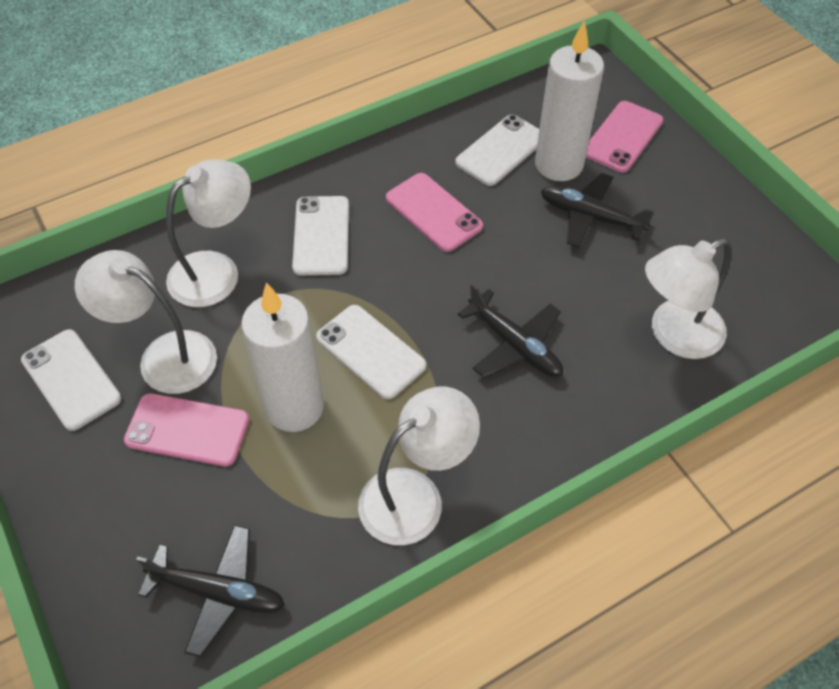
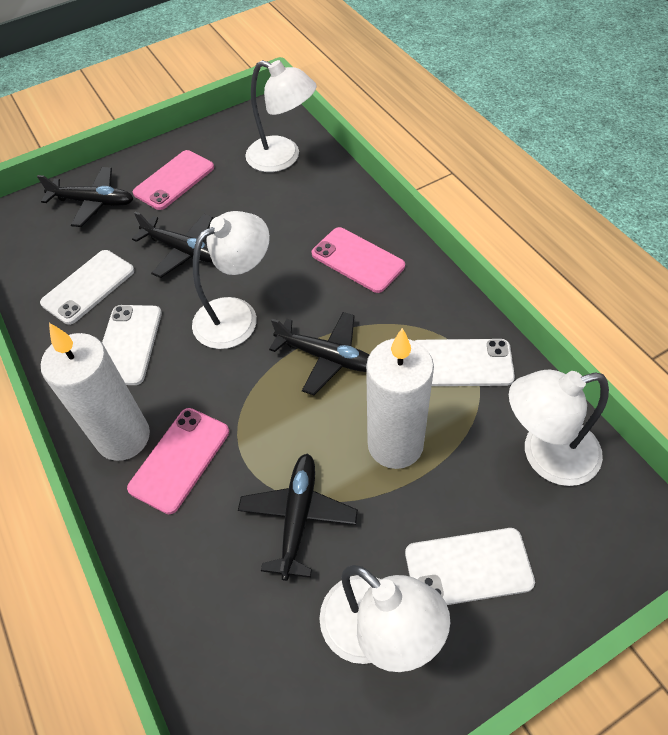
black plane: [136,525,285,658] [458,284,563,378] [541,173,655,248] = 3 -> [37,167,134,227] [132,212,213,278] [238,453,358,581] [269,312,370,395] = 4

